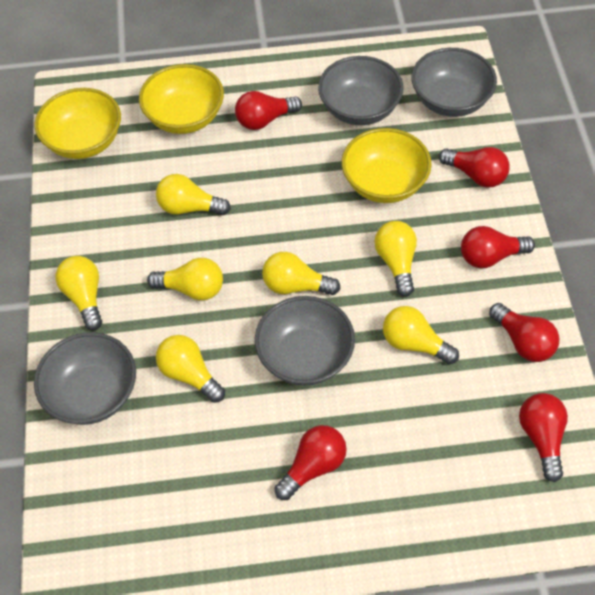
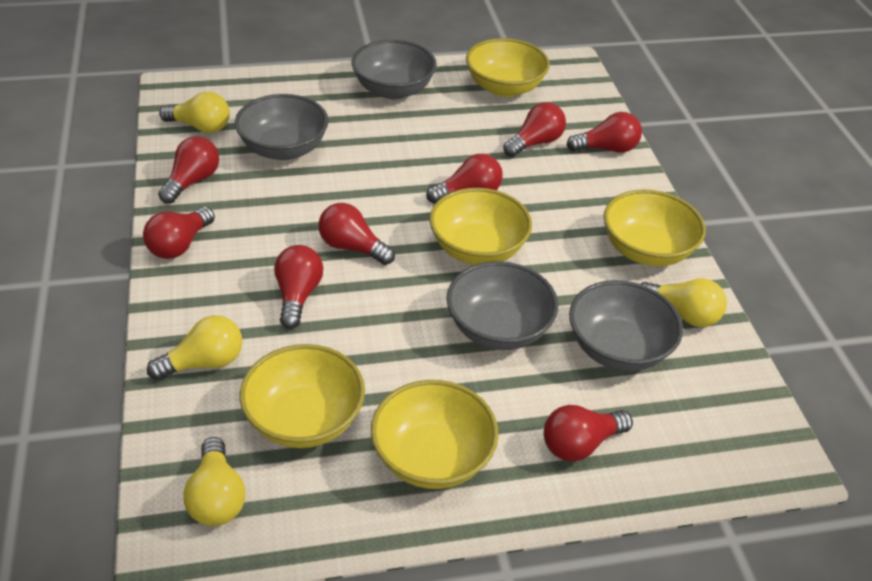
red light bulb: [235,91,302,130] [275,425,347,500] [439,147,510,188] [461,226,535,268] [489,303,560,362] [519,393,568,482] = 6 -> [143,207,215,259] [158,136,219,204] [274,245,323,329] [318,203,395,265] [426,154,503,204] [504,102,566,157] [544,405,633,462] [567,112,642,153] = 8
yellow bowl: [34,88,121,159] [139,64,224,134] [341,128,432,203] = 3 -> [240,344,365,448] [371,380,499,489] [429,188,532,265] [466,38,550,97] [604,189,706,266] = 5
yellow light bulb: [55,256,102,330] [147,258,223,300] [156,174,231,215] [156,335,225,403] [262,252,340,295] [374,221,417,297] [383,306,459,364] = 7 -> [147,315,242,380] [159,92,230,133] [183,437,245,526] [641,278,727,327] = 4

